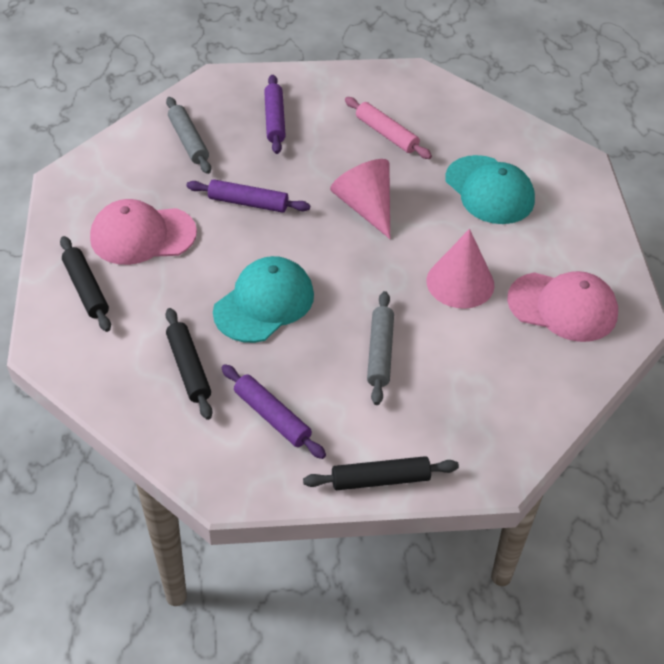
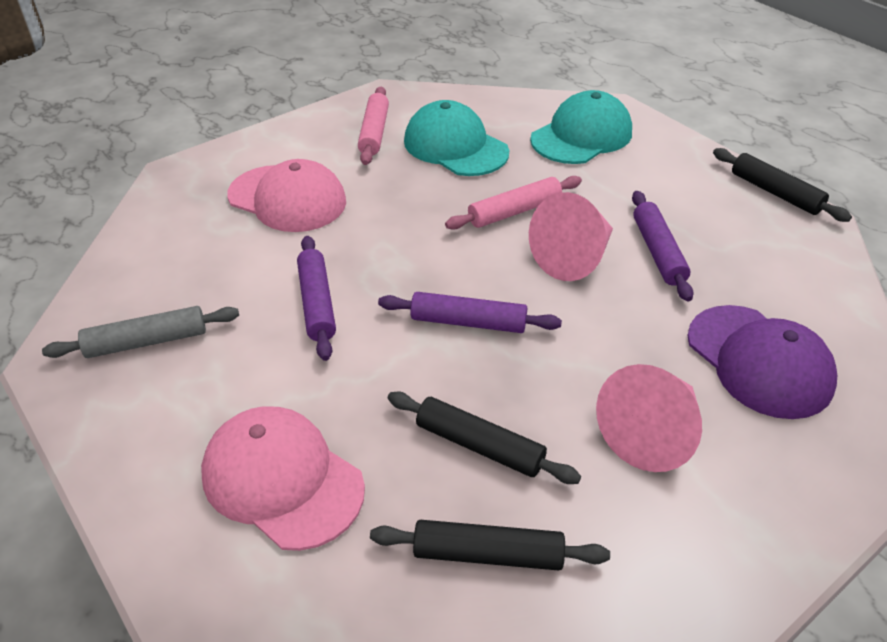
grey rolling pin: [166,97,211,174] [367,291,394,405] = 2 -> [42,306,239,358] = 1
pink rolling pin: [345,97,432,159] = 1 -> [358,87,389,165] [445,176,582,230] = 2
purple cap: none = 0 -> [687,305,837,419] = 1

